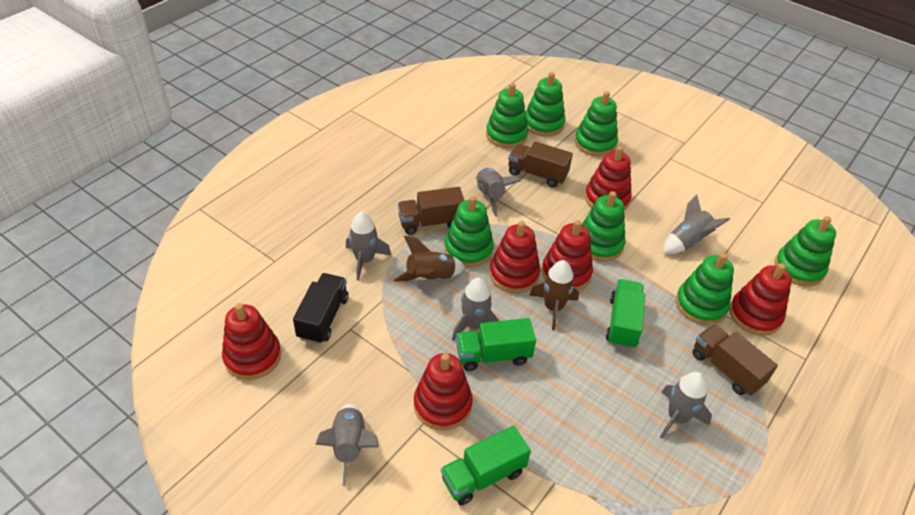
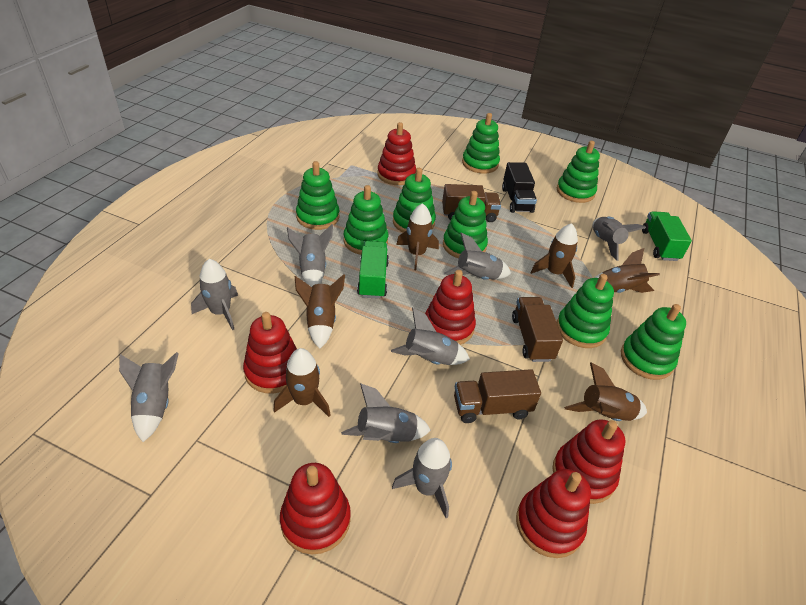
brown rocket: [394,236,466,282] [529,260,579,330] = 2 -> [273,348,331,417] [295,274,345,349] [396,203,439,270] [530,223,578,288] [564,363,647,421] [594,248,660,293] = 6
green stacking toy: [444,196,494,267] [486,83,528,148] [526,72,566,137] [575,91,618,156] [582,191,626,262] [676,253,734,325] [775,216,836,287] = 7 -> [296,161,339,230] [344,185,388,255] [393,168,436,233] [443,191,488,258] [462,113,500,174] [557,141,600,203] [557,274,614,348] [621,304,686,380] = 8
green truck: [441,426,531,506] [456,318,536,371] [606,279,645,349] = 3 -> [357,241,389,299] [642,211,692,261] = 2
grey rocket: [315,404,379,486] [346,212,391,280] [452,278,499,341] [476,168,521,217] [660,372,712,439] [663,194,730,254] = 6 -> [119,352,179,442] [191,259,238,330] [287,224,333,287] [341,384,431,443] [391,307,470,365] [392,438,452,518] [444,232,511,280] [593,217,646,261] = 8

